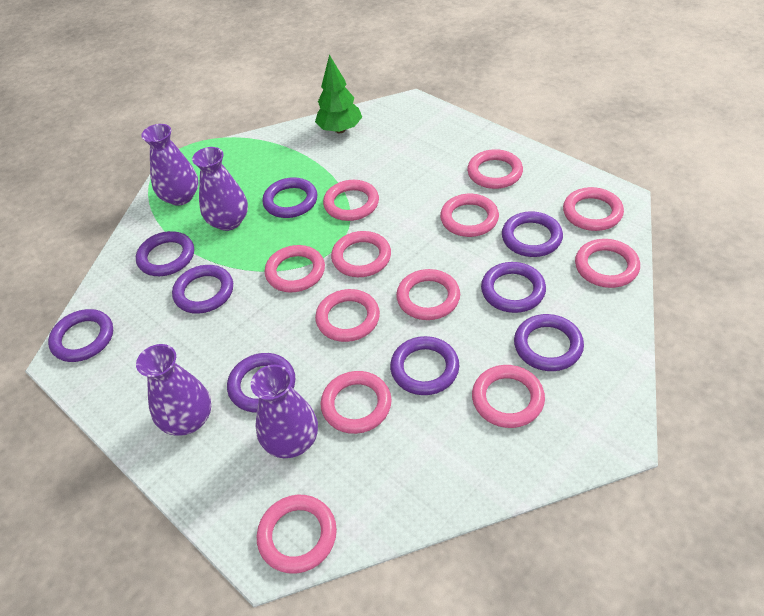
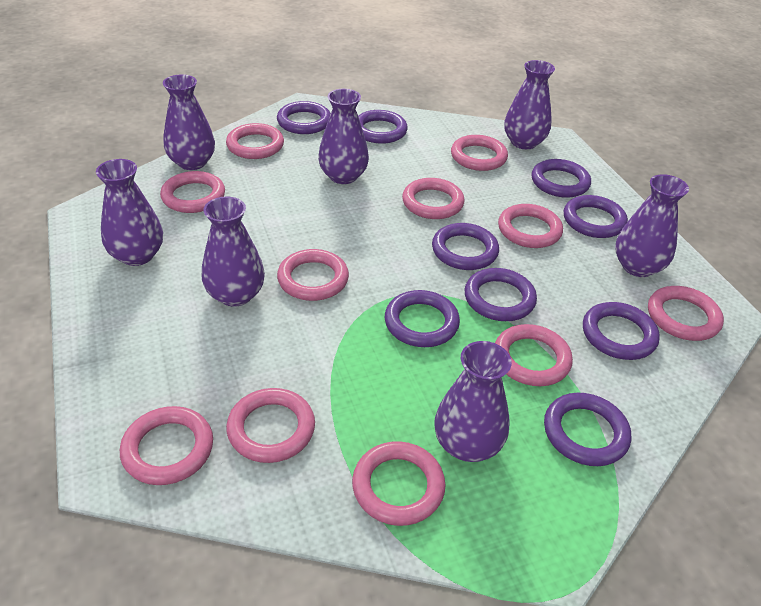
green tree: [315,55,362,133] = 1 -> none = 0
pink ring: [257,495,337,574] [265,245,325,292] [315,289,380,342] [321,371,392,434] [323,180,379,221] [331,231,391,277] [396,269,460,320] [440,194,499,237] [467,149,523,189] [472,365,545,428] [563,187,624,231] [575,239,640,288] = 12 -> [120,406,213,485] [160,171,225,213] [226,123,284,159] [226,388,315,463] [277,249,349,301] [352,441,445,526] [402,178,465,219] [451,135,508,171] [495,324,573,386] [498,204,563,248] [648,286,724,341] = 11
purple vase: [136,344,211,436] [141,124,198,206] [192,147,248,231] [251,365,318,458] = 4 -> [96,159,163,266] [163,75,215,170] [202,197,265,307] [318,89,369,184] [434,341,512,462] [504,60,555,149] [615,174,689,277] = 7

